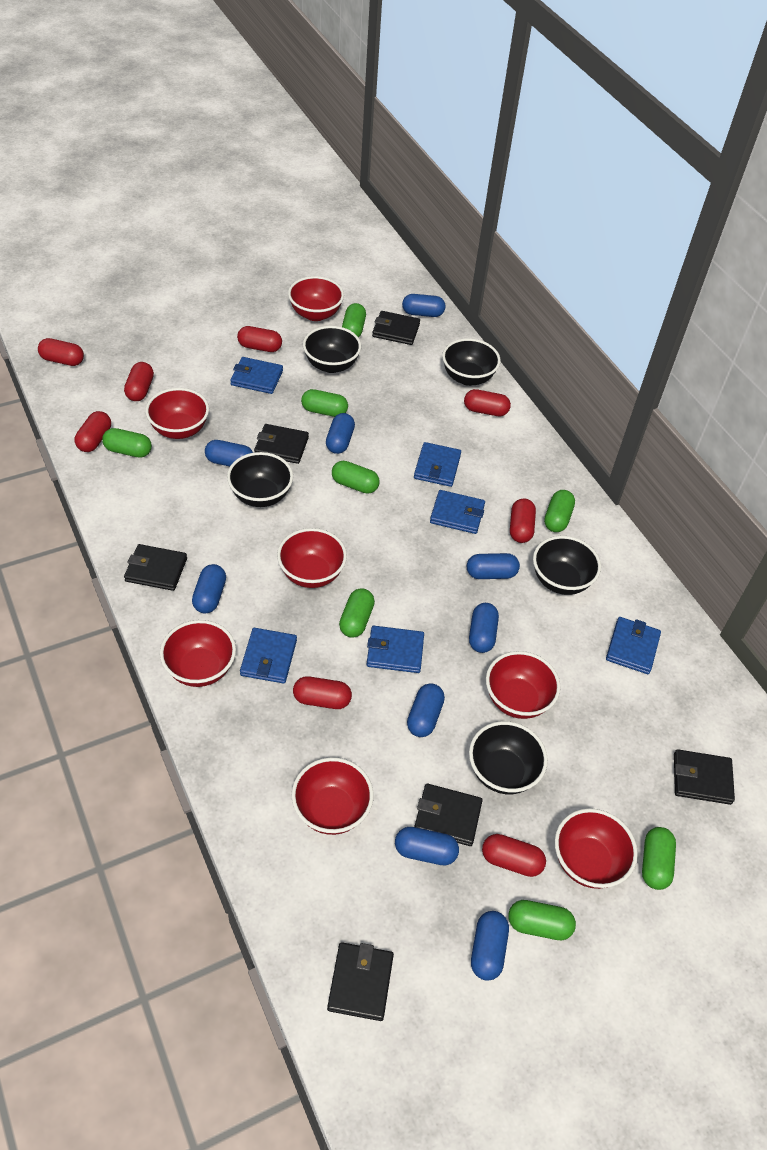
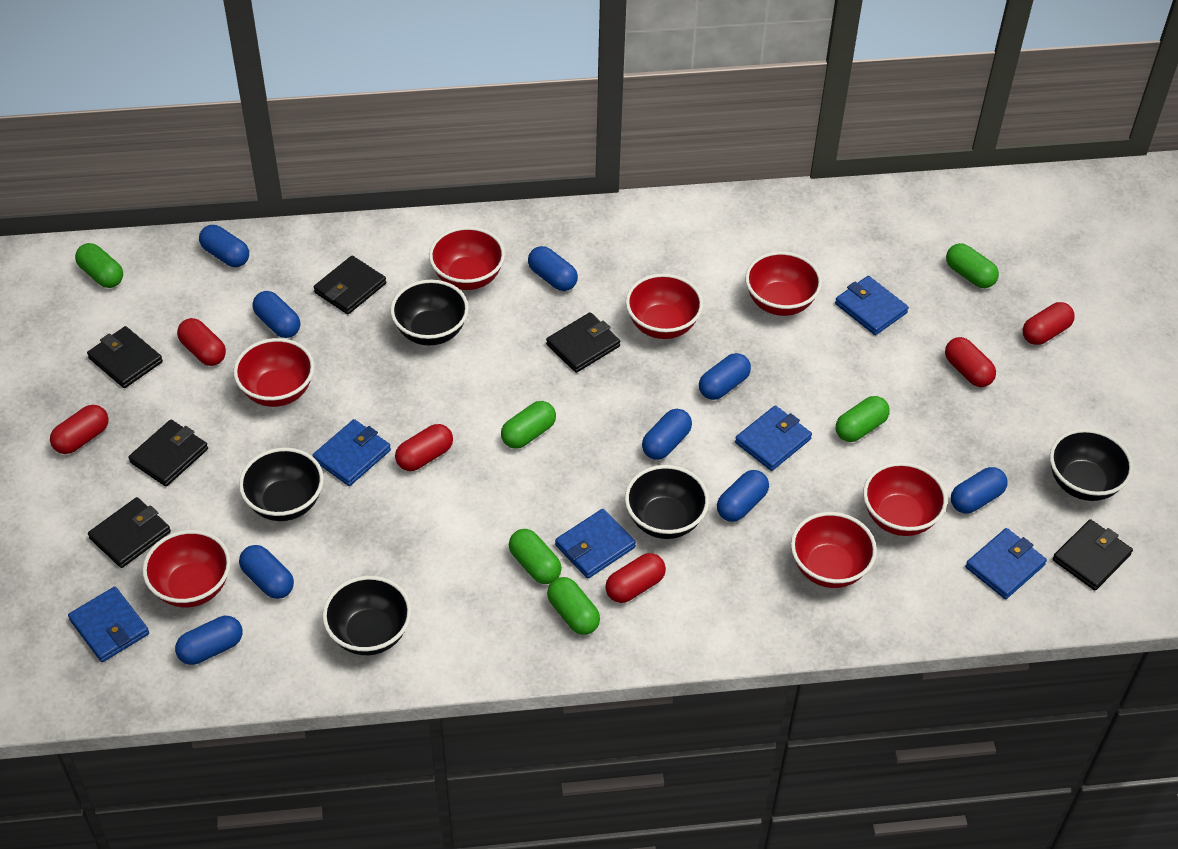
green capsule: [102,428,152,458] [301,389,348,417] [332,461,380,494] [339,588,375,638] [342,303,366,337] [508,900,576,940] [544,490,575,532] [642,827,676,890] = 8 -> [75,243,123,288] [501,401,556,449] [509,529,562,584] [547,577,600,635] [836,396,890,442] [946,243,999,288] = 6
red capsule: [38,338,84,366] [75,411,111,452] [124,362,154,401] [237,326,282,352] [293,676,352,709] [464,389,511,416] [482,834,546,877] [510,498,536,543] = 8 -> [50,405,109,454] [177,318,226,366] [395,424,453,471] [605,553,666,603] [945,337,996,387] [1023,302,1075,345] = 6

